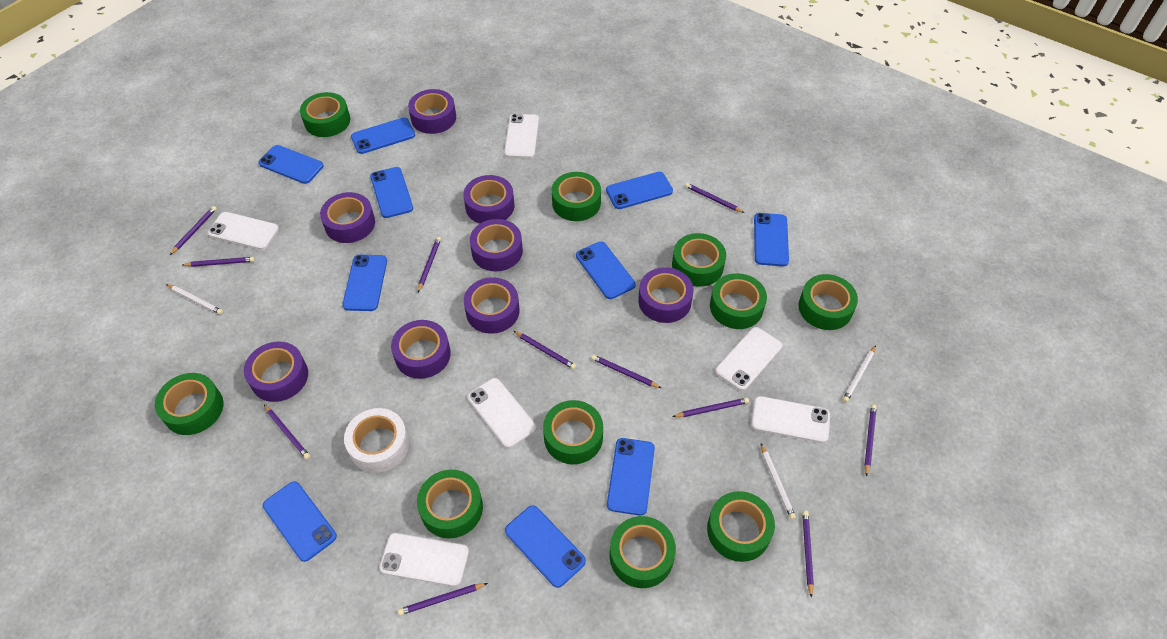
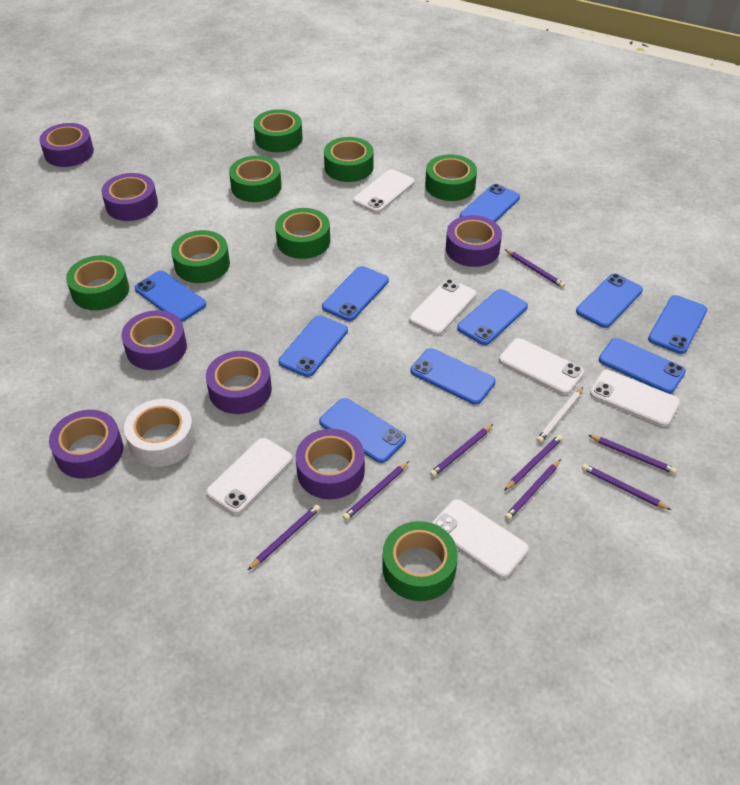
green tape: [155,373,223,435] [300,92,350,137] [417,469,483,538] [543,400,603,464] [552,172,601,221] [610,516,676,588] [672,233,726,287] [707,491,775,562] [710,273,767,329] [798,274,858,330] = 10 -> [66,255,129,310] [171,230,230,283] [229,155,282,202] [253,109,303,152] [275,208,330,259] [324,137,374,182] [382,521,458,601] [425,154,477,201] = 8
purple pencil: [170,206,217,255] [183,257,255,267] [264,405,310,459] [398,583,488,615] [418,237,441,292] [514,331,576,369] [591,355,661,388] [672,398,749,417] [685,183,745,213] [802,511,814,598] [865,404,877,477] = 11 -> [248,505,320,570] [343,461,409,520] [430,424,493,477] [504,435,563,491] [505,249,565,288] [505,459,561,520] [582,464,671,510] [588,435,677,474] = 8
purple tape: [244,342,308,402] [320,192,375,243] [391,320,451,379] [408,89,456,134] [463,175,514,224] [464,277,520,334] [470,219,523,271] [638,267,694,323] = 8 -> [39,123,94,167] [49,410,123,479] [102,173,158,221] [121,310,187,370] [206,351,272,414] [296,429,365,499] [446,215,502,267] = 7
white pencil: [166,284,223,314] [761,444,796,519] [843,345,876,402] = 3 -> [537,387,583,443] = 1

